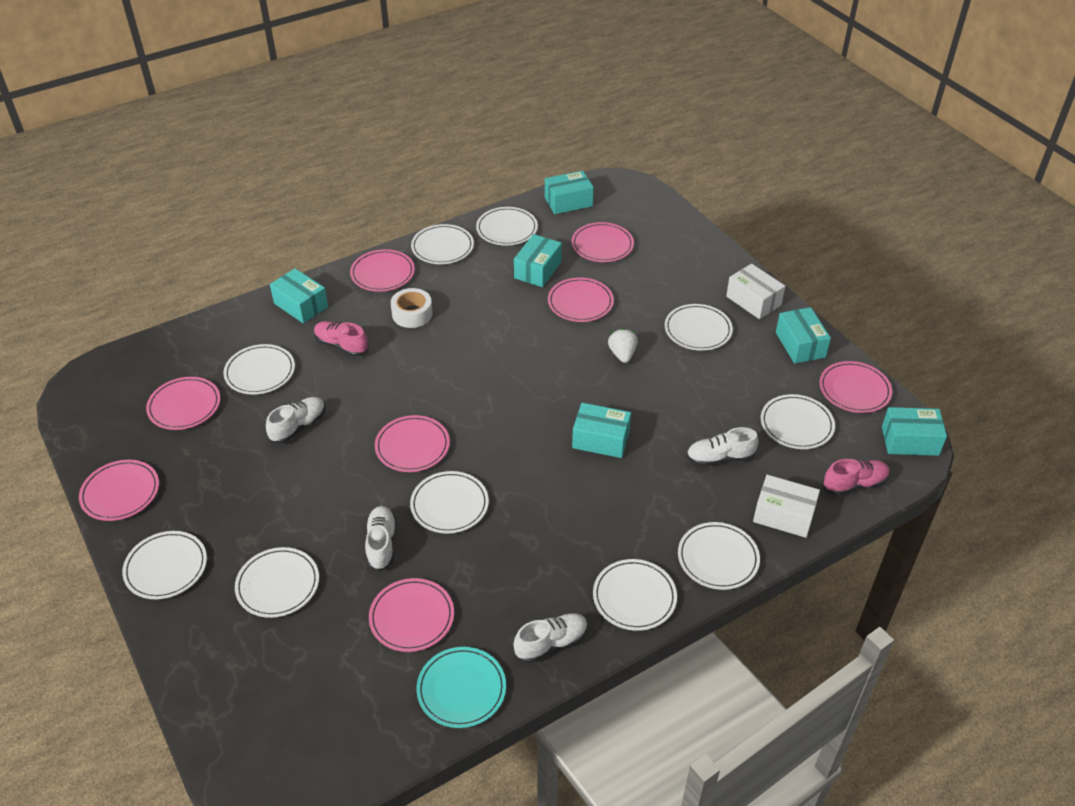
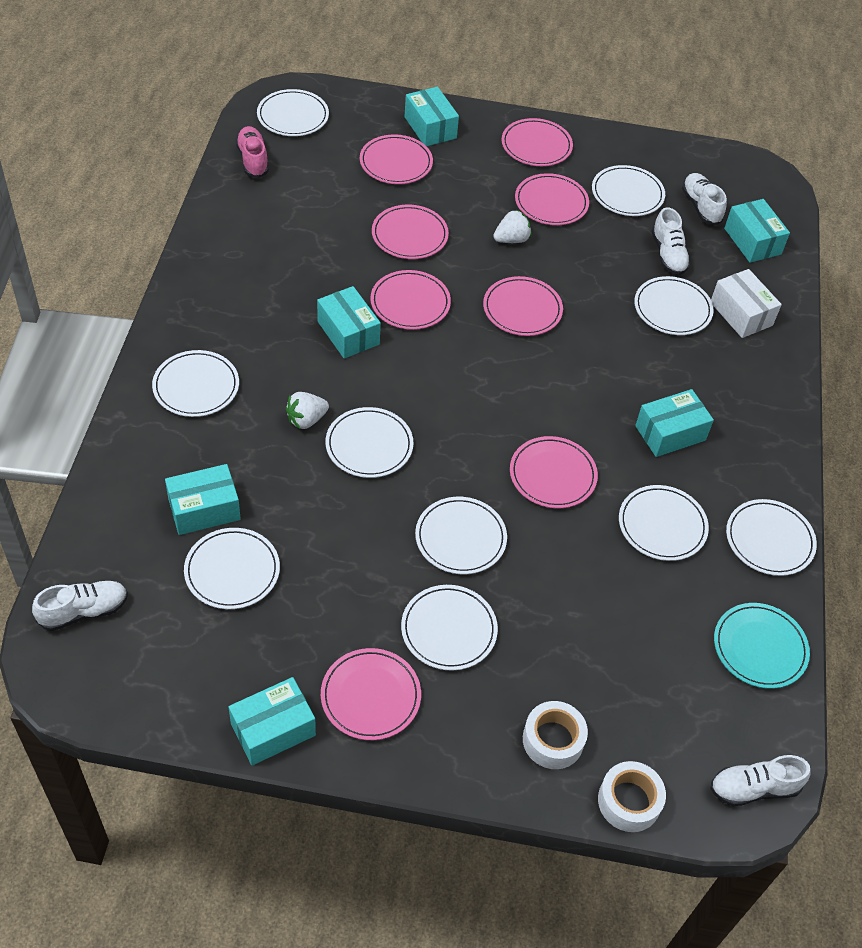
pink shoe: [314,321,369,357] [823,459,890,496] = 2 -> [236,126,269,178] = 1
white box: [726,264,785,319] [753,475,820,538] = 2 -> [711,269,782,338] = 1
white strawberry: [608,328,638,363] = 1 -> [286,392,329,429] [493,210,532,243] = 2
white tape: [391,288,433,328] = 1 -> [523,701,588,769] [598,761,666,832] = 2

